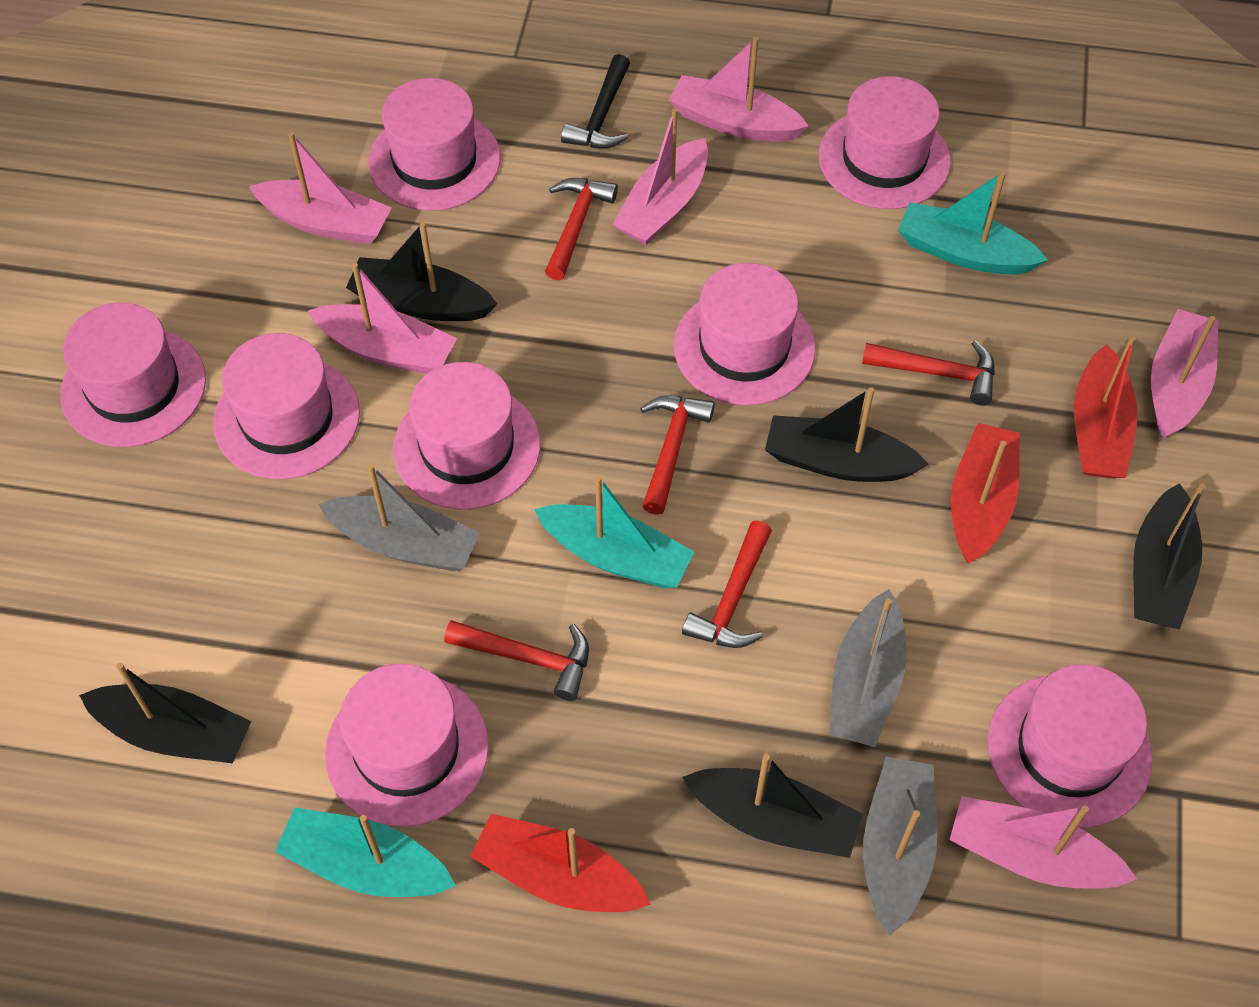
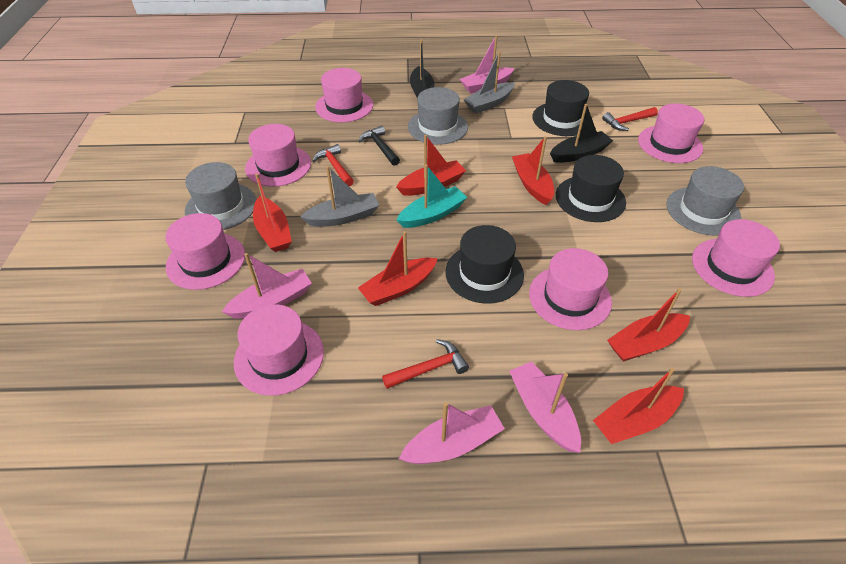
black boat: [79,663,251,764] [346,222,497,321] [682,754,863,858] [765,387,929,482] [1133,483,1206,630] = 5 -> [410,39,434,98] [550,104,613,163] = 2
black hat: none = 0 -> [445,225,524,304] [532,80,589,136] [556,155,626,222] = 3
grey boat: [318,464,480,571] [829,589,907,747] [863,756,937,936] = 3 -> [300,166,379,227] [464,51,515,114] = 2
grey hat: none = 0 -> [185,162,257,230] [408,87,468,145] [667,166,744,236] = 3
pink boat: [249,132,392,244] [308,263,457,374] [612,108,708,245] [669,37,809,142] [950,796,1137,889] [1151,309,1218,439] = 6 -> [222,253,312,319] [399,402,505,464] [460,35,514,93] [509,361,581,453] = 4
pink hat: [60,302,206,447] [213,333,360,479] [325,664,489,827] [368,78,500,211] [393,362,540,510] [674,263,816,406] [819,76,951,209] [988,664,1153,828] = 8 -> [166,213,245,290] [234,304,324,396] [245,124,311,187] [315,68,373,122] [529,248,612,330] [638,104,704,163] [692,219,780,297] = 7
red boat: [470,814,651,912] [951,423,1020,563] [1074,335,1138,478] = 3 -> [253,173,292,252] [358,231,438,306] [396,135,466,196] [512,136,554,205] [593,368,684,444] [607,288,690,362] = 6
red hammer: [444,620,589,701] [545,178,618,280] [640,396,715,515] [682,521,772,648] [862,340,995,405] = 5 -> [312,144,354,186] [382,339,469,389] [602,107,658,131] = 3
turquoise boat: [274,807,456,897] [534,475,694,588] [898,172,1048,275] = 3 -> [397,164,467,228] = 1

